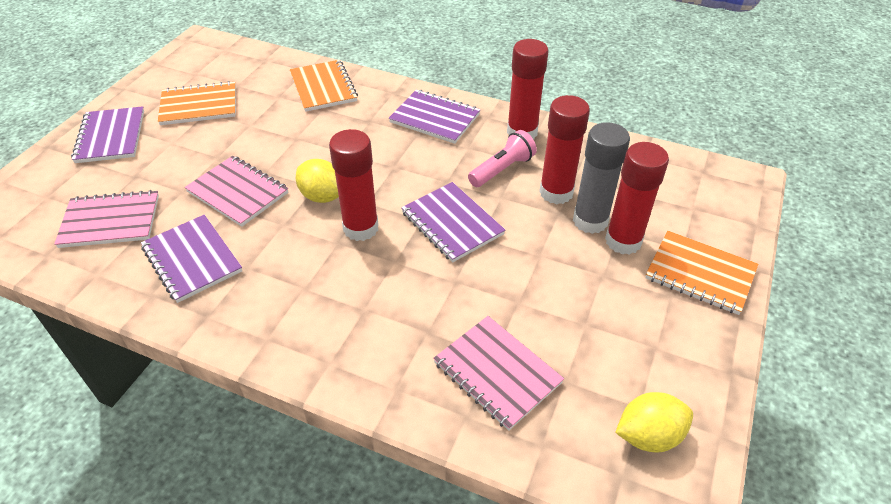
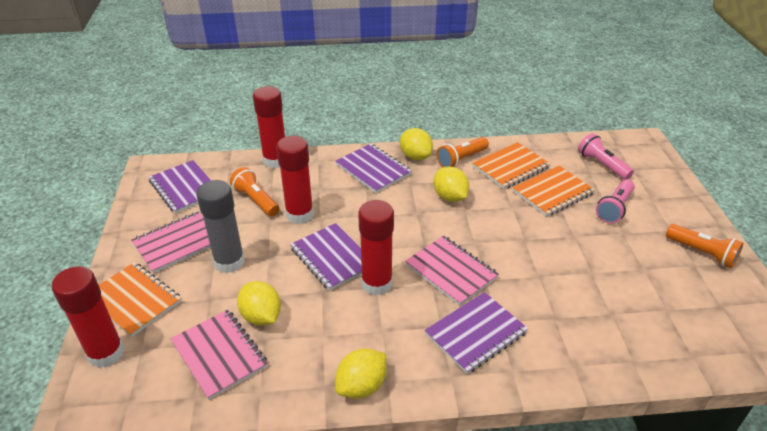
orange flashlight: none = 0 -> [230,167,279,216] [436,137,489,168] [666,224,743,269] = 3
pink flashlight: [468,130,537,187] = 1 -> [578,133,634,180] [596,179,635,224] = 2
yellow lemon: [296,159,339,203] [615,392,693,452] = 2 -> [237,281,281,326] [335,349,386,399] [400,128,433,160] [433,167,469,202] = 4

